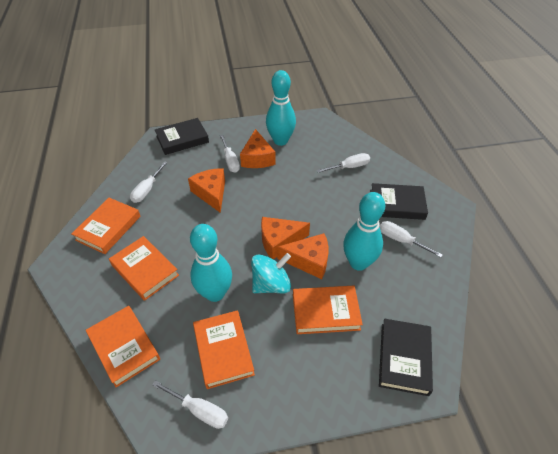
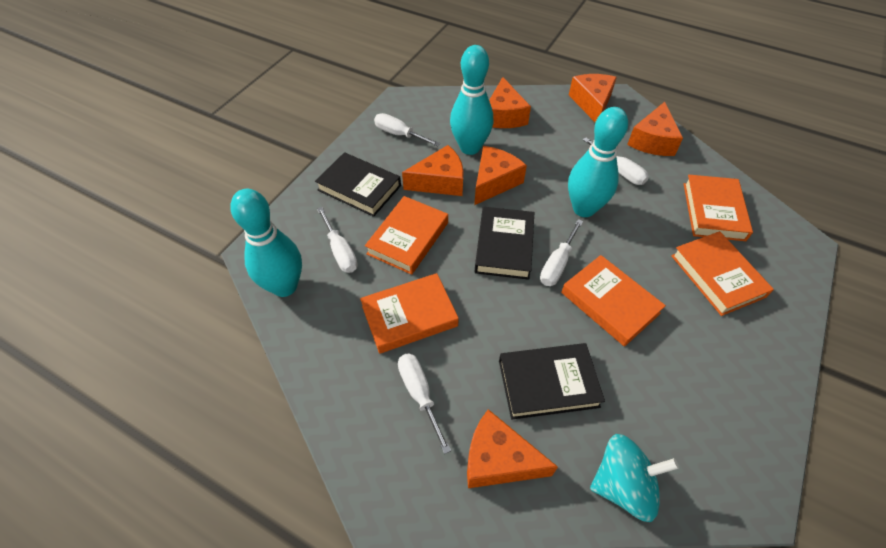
orange cheese: [188,168,225,213] [240,129,276,168] [261,217,310,259] [277,233,328,279] = 4 -> [402,145,464,196] [467,409,558,488] [474,146,527,205] [489,77,531,128] [569,74,617,122] [627,102,683,156] = 6

